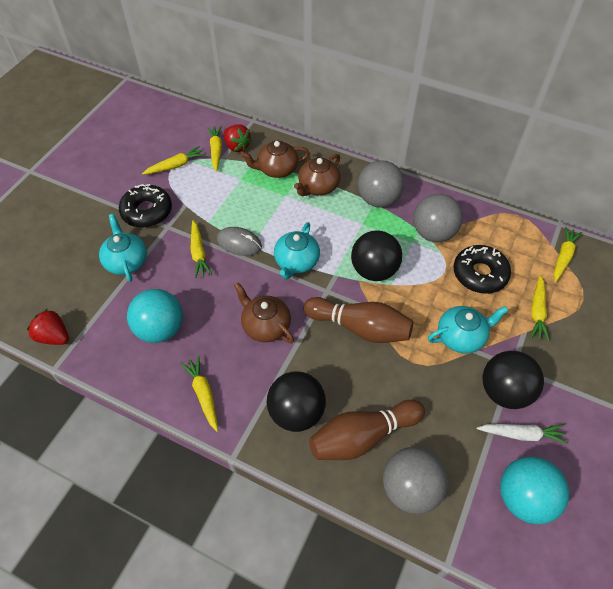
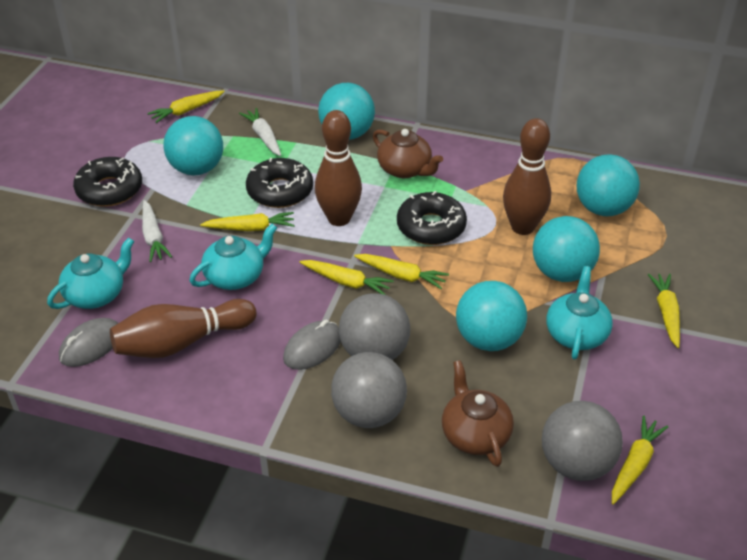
black ball: [267,371,326,432] [351,230,402,281] [482,351,544,409] = 3 -> none = 0
black donut: [119,184,172,228] [454,245,511,294] = 2 -> [73,157,142,207] [246,158,313,208] [397,191,467,245] = 3
brown bowling pin: [304,297,413,343] [309,400,425,460] = 2 -> [110,299,256,358] [315,110,362,226] [503,118,551,235] = 3
brown teapot: [234,283,294,344] [241,141,309,178] [294,154,341,196] = 3 -> [373,129,443,178] [442,360,514,467] = 2
grey mouse: [217,227,262,256] = 1 -> [59,318,118,367] [283,320,341,370] = 2
red strawberry: [27,309,69,345] [224,125,252,152] = 2 -> none = 0
turquoise ball: [127,289,183,343] [500,456,569,524] = 2 -> [163,116,223,175] [318,83,375,140] [456,281,527,351] [533,216,600,282] [577,154,640,216] = 5
white carrot: [476,424,568,444] = 1 -> [142,200,172,262] [239,108,281,156] = 2

